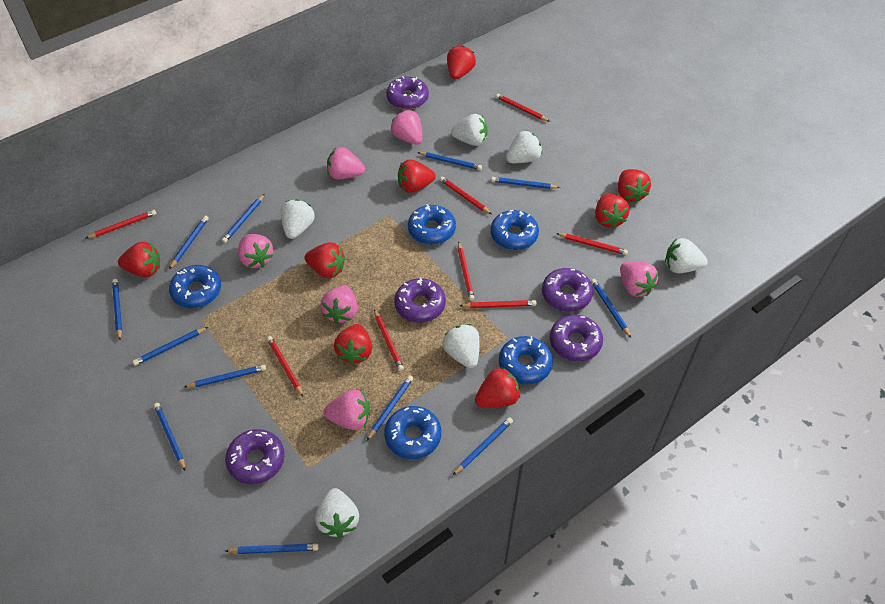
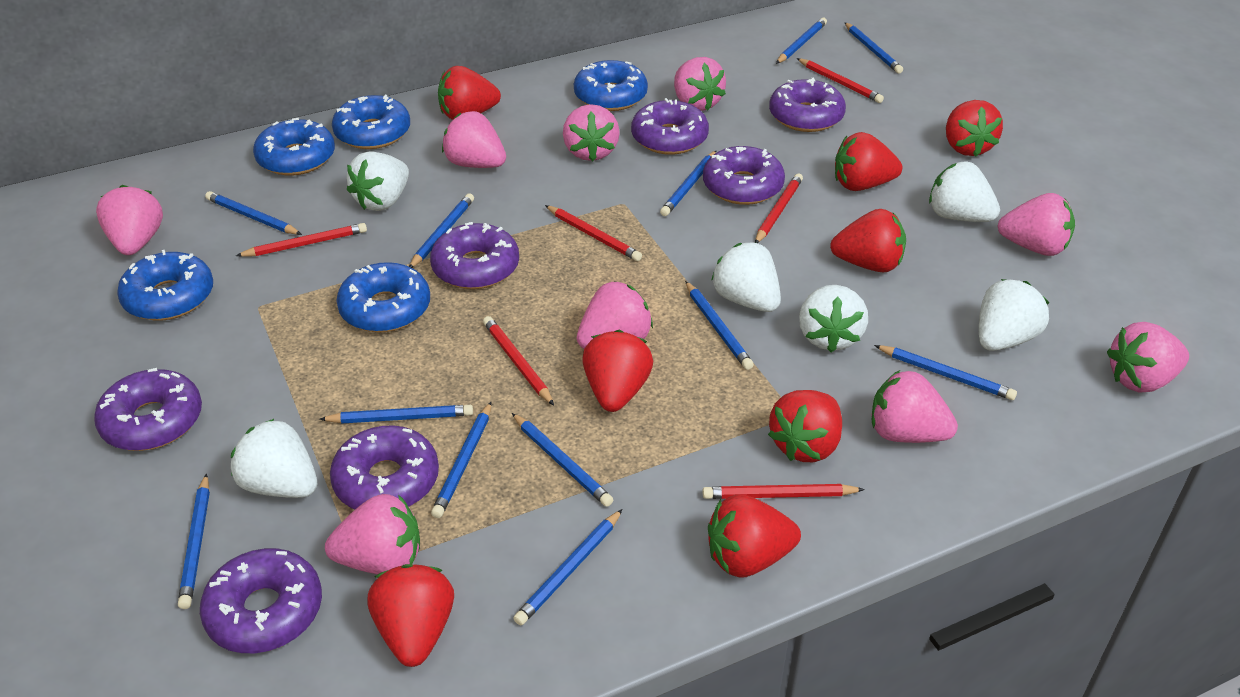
pink strawberry: [238,234,274,268] [320,286,357,324] [323,389,370,430] [327,147,365,179] [391,110,423,145] [620,262,658,297] = 6 -> [96,185,163,255] [325,494,420,574] [442,111,506,168] [563,104,620,161] [577,281,653,349] [674,57,726,111] [871,370,958,443] [997,193,1075,256] [1107,322,1189,393] = 9
purple donut: [225,429,285,484] [386,76,429,110] [394,278,446,323] [542,268,593,312] [550,315,603,361] = 5 -> [94,368,202,451] [200,548,322,653] [330,425,439,509] [430,222,519,289] [631,98,709,155] [703,146,785,205] [769,77,846,132] = 7
red pencil: [86,210,156,238] [267,336,303,397] [374,309,404,371] [440,177,491,214] [458,241,475,301] [460,300,537,308] [496,93,550,122] [556,233,628,255] = 8 -> [236,223,367,257] [483,316,554,405] [545,205,642,261] [703,484,865,499] [755,174,803,243] [797,58,884,103] = 6

